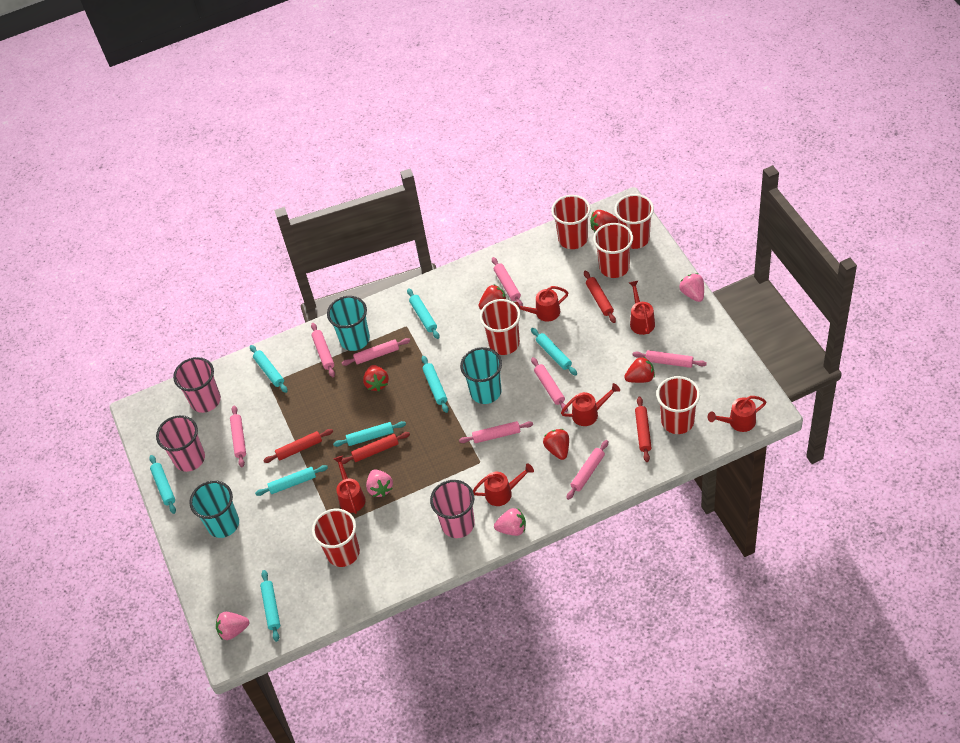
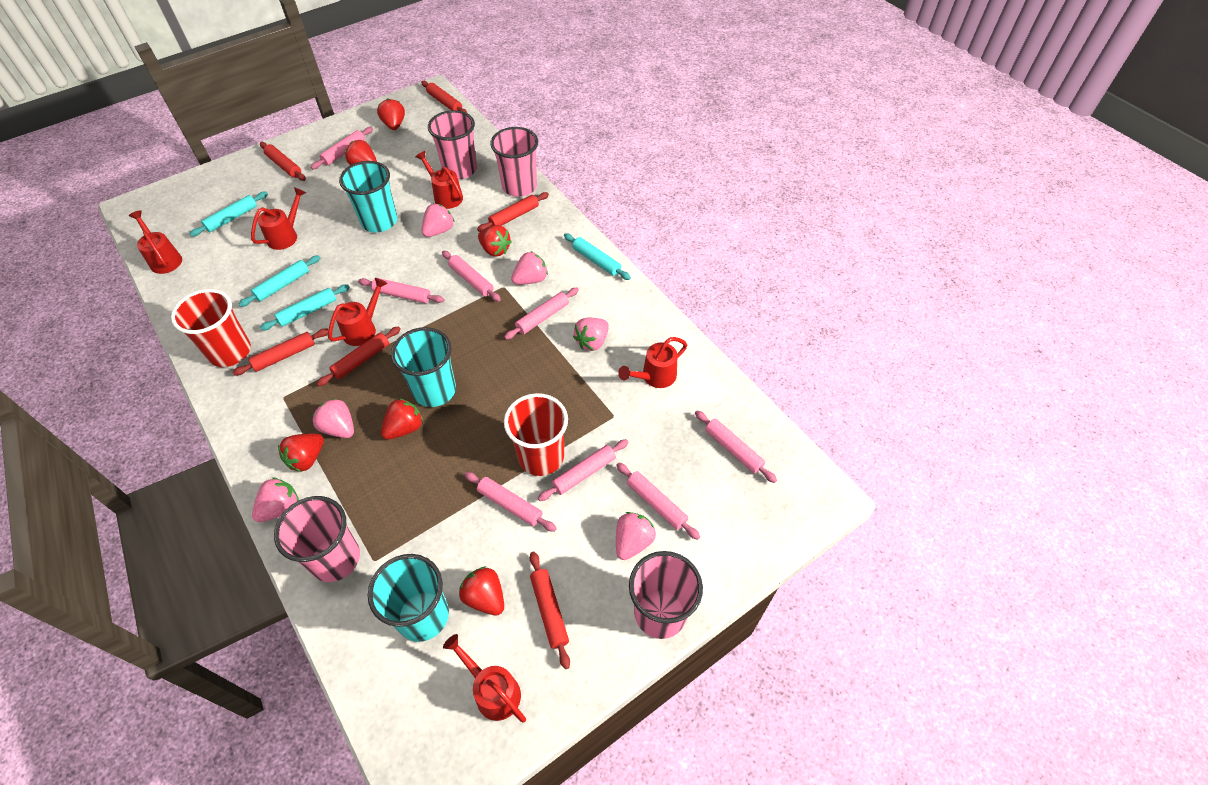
pink cup: [156,415,205,472] [173,357,221,413] [430,480,475,538] = 3 -> [274,496,360,582] [428,110,477,179] [490,127,538,197] [629,551,703,639] = 4
pink strawberry: [216,612,249,640] [366,469,393,497] [494,508,526,536] [679,273,704,302] = 4 -> [252,477,299,522] [312,398,354,438] [422,204,455,237] [511,252,548,285] [573,318,609,351] [616,512,656,560] = 6
red cup: [312,509,360,567] [480,299,521,355] [551,195,591,249] [593,223,633,278] [614,194,654,249] [656,376,700,434] = 6 -> [171,289,251,367] [504,393,568,476] = 2
red rolling pin: [263,429,333,463] [342,432,410,464] [584,270,616,323] [635,397,652,462] = 4 -> [233,328,328,375] [260,142,306,181] [317,326,401,386] [421,81,467,113] [477,192,549,232] [530,552,570,669] = 6
red strawberry: [363,365,389,391] [478,284,507,310] [543,429,569,460] [590,210,618,232] [624,357,655,383] = 5 -> [278,433,324,472] [345,140,377,165] [377,98,405,130] [381,398,423,440] [459,566,504,616] [478,225,512,257] = 6
turquoise rolling pin: [149,455,176,514] [250,345,288,393] [255,465,328,496] [260,570,280,642] [333,421,406,447] [407,288,439,339] [422,356,448,413] [531,328,577,376] = 8 -> [189,192,268,237] [239,255,320,307] [260,284,350,331] [564,233,631,280] = 4

